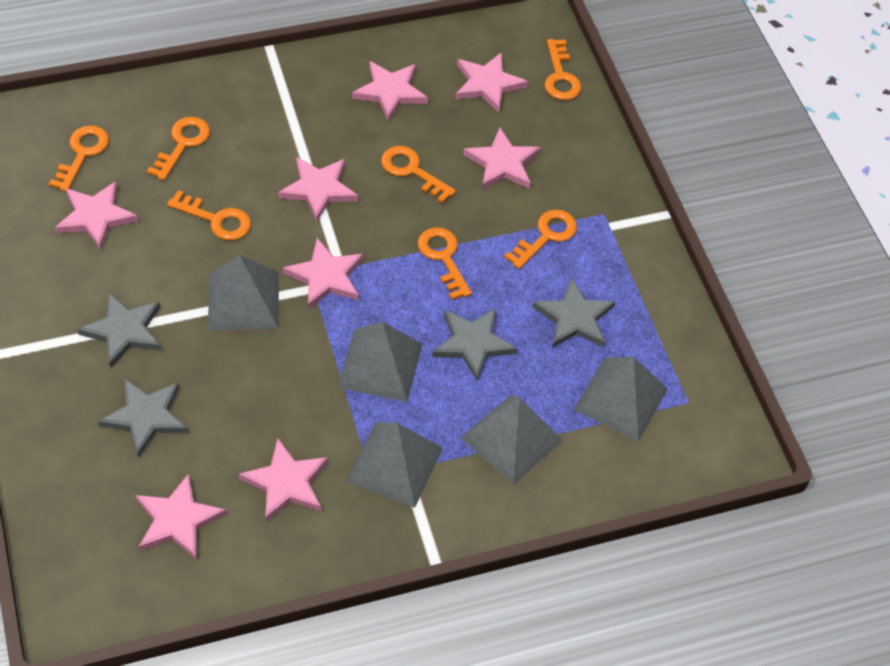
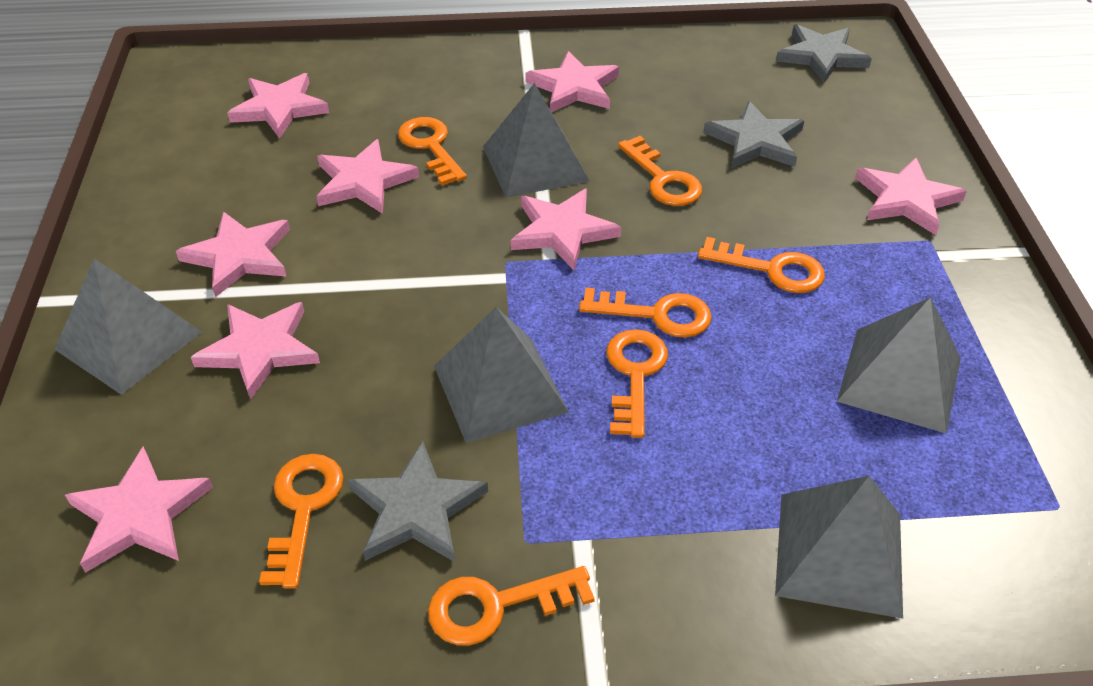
grey star: [77,293,162,368] [98,378,188,458] [432,308,517,381] [532,278,616,348] = 4 -> [348,441,488,562] [703,101,804,168] [776,24,872,83] = 3

